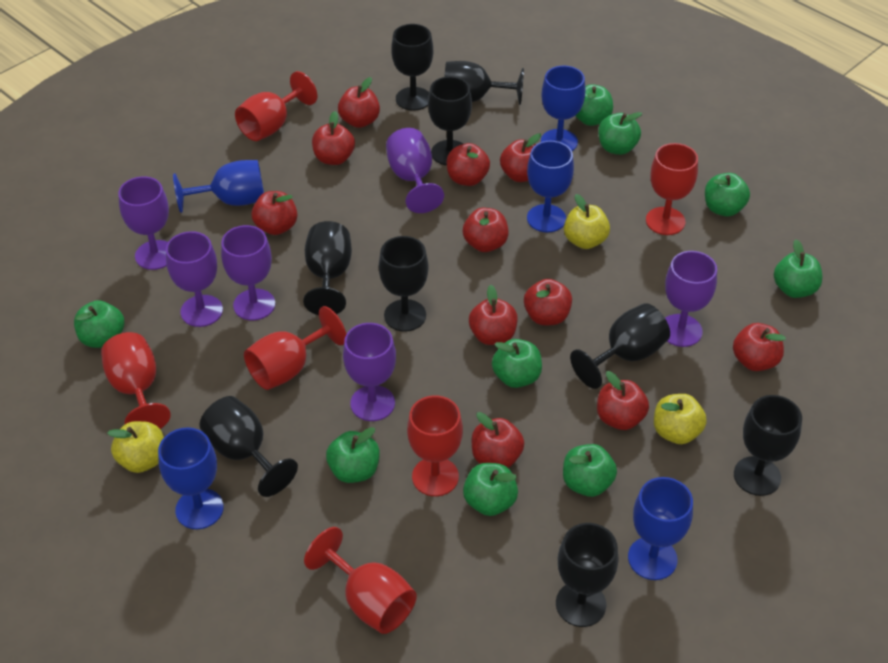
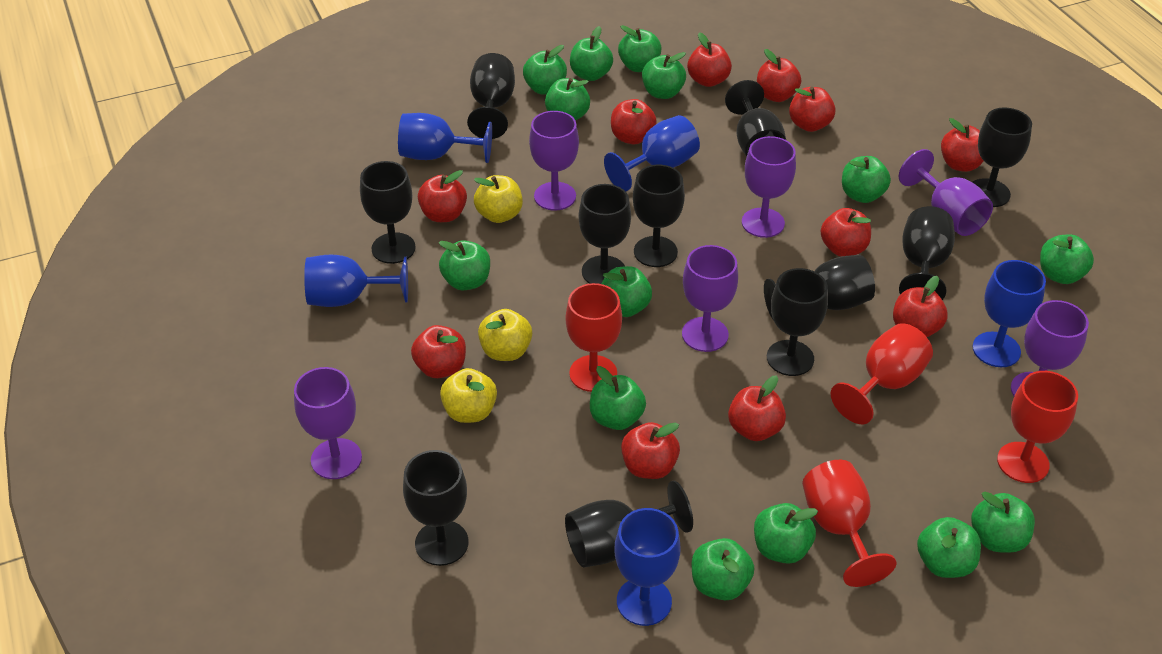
black goblet: [199,396,298,497] [303,221,352,315] [379,236,429,332] [391,24,433,111] [428,76,472,165] [444,61,524,105] [556,523,618,627] [570,303,670,389] [734,395,802,496] = 9 -> [360,161,416,264] [403,450,469,566] [467,53,515,139] [565,481,693,567] [579,184,631,284] [633,165,685,267] [725,80,786,157] [764,255,875,321] [767,268,828,376] [899,206,955,300] [972,107,1032,207] = 11
green apple: [74,300,124,348] [326,427,380,483] [463,463,518,516] [492,339,542,388] [563,444,617,497] [576,84,613,126] [598,112,643,155] [705,173,750,216] [774,239,822,298] = 9 -> [438,240,490,291] [523,45,567,95] [545,78,590,121] [570,26,613,81] [590,366,646,430] [602,266,652,317] [618,25,662,72] [642,52,686,99] [692,538,754,600] [754,503,818,564] [842,156,891,203] [917,517,981,578] [971,492,1035,553] [1040,235,1094,284] = 14
red goblet: [101,332,171,429] [235,71,317,141] [244,306,346,390] [304,527,417,634] [407,396,463,496] [646,143,698,235] = 6 -> [565,283,622,392] [802,460,897,587] [831,323,933,424] [997,371,1078,483] = 4

